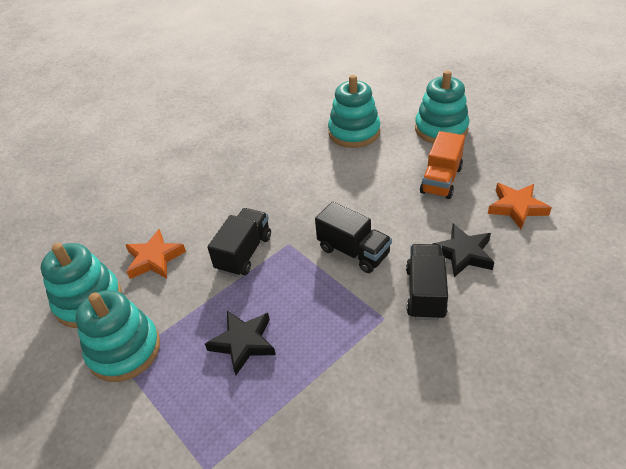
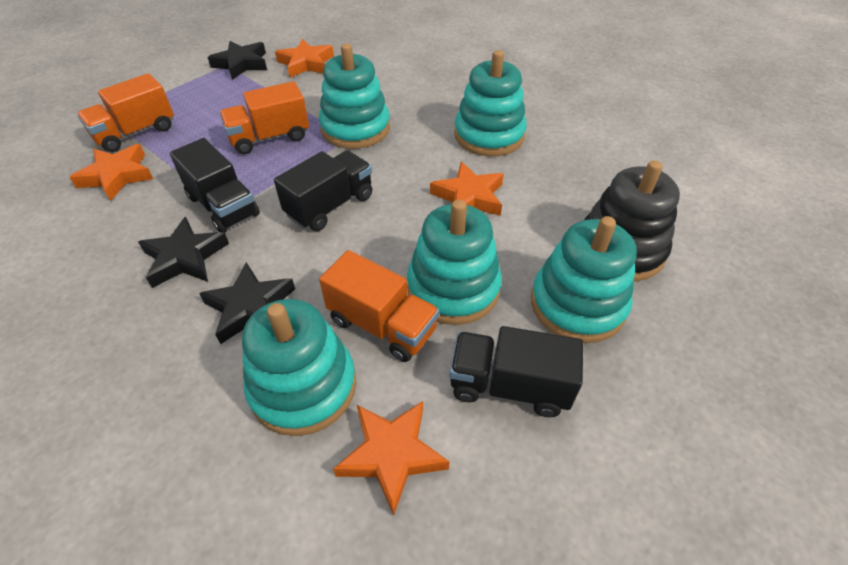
black stacking toy: none = 0 -> [584,160,680,282] = 1
black star: [205,311,276,375] [433,224,494,277] = 2 -> [138,217,229,288] [199,262,295,344] [208,41,267,80] = 3
orange star: [126,229,186,279] [488,183,552,229] = 2 -> [69,144,153,201] [275,39,334,78] [333,401,450,516] [430,162,504,216] = 4
orange truck: [420,131,465,199] = 1 -> [77,73,174,152] [219,81,309,154] [319,250,440,362] = 3
turquoise stacking toy: [41,243,122,328] [76,290,160,382] [328,75,380,148] [415,70,469,144] = 4 -> [242,299,356,436] [319,44,390,149] [407,200,502,325] [454,50,527,156] [531,216,637,343] = 5

